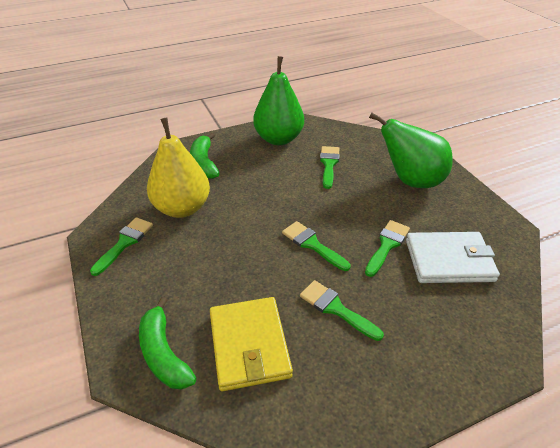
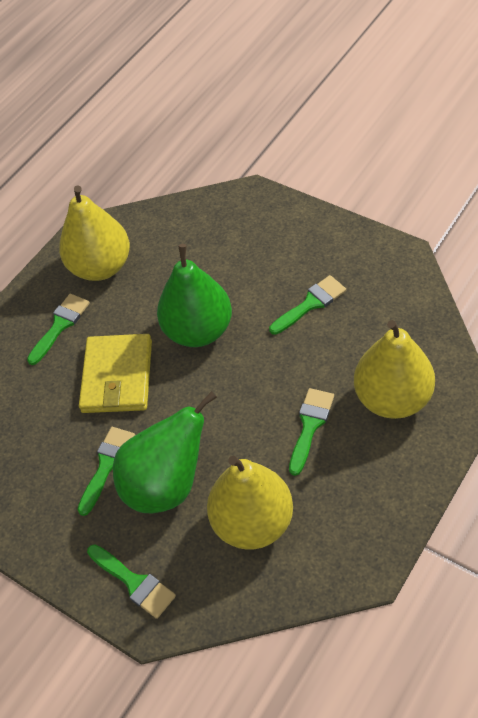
green banana: [139,297,196,389] [190,133,220,179] = 2 -> none = 0
white wallet: [406,232,500,283] = 1 -> none = 0
yellow pear: [147,118,210,218] = 1 -> [59,185,130,281] [207,456,293,550] [354,320,435,419] = 3

